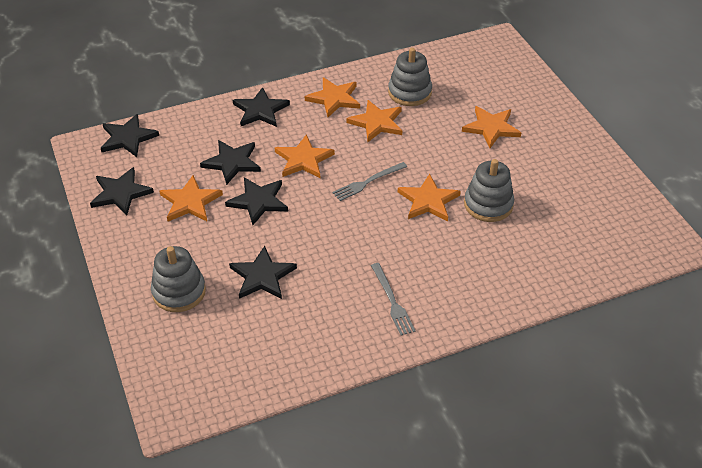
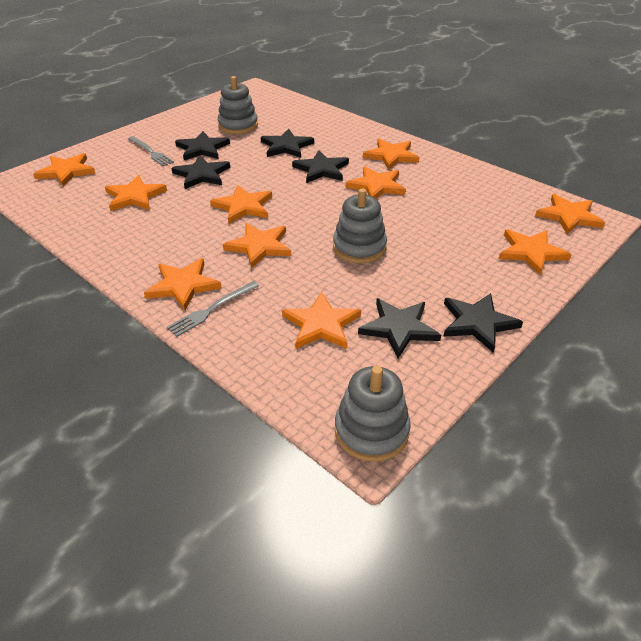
orange star: [159,175,223,222] [275,134,335,178] [305,77,360,117] [346,100,402,142] [398,174,461,221] [462,106,521,148] = 6 -> [33,153,96,187] [105,175,167,211] [144,258,222,310] [210,185,272,224] [223,223,291,268] [282,292,361,349] [346,166,406,199] [363,139,419,170] [499,230,572,275] [535,194,605,234] = 10

